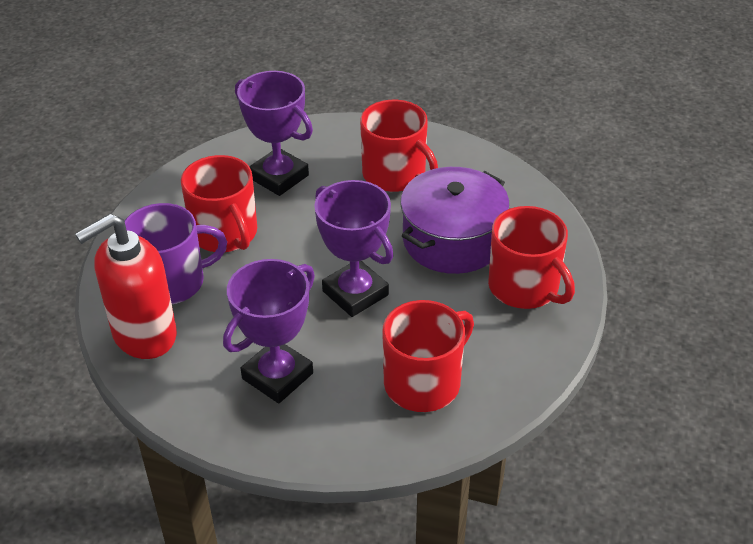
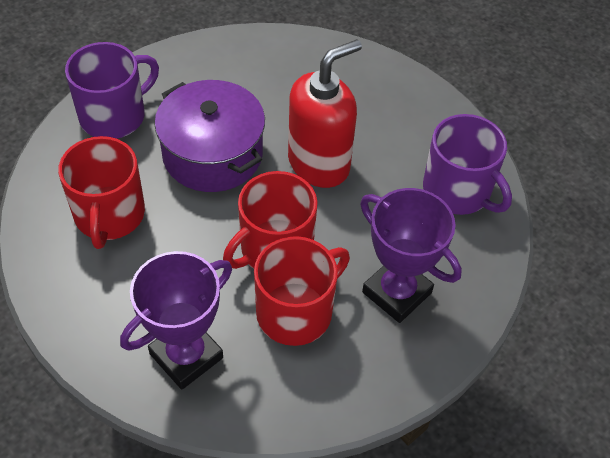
purple mug: [125,203,227,304] = 1 -> [65,42,159,139] [423,114,512,215] = 2
purple trophy: [223,259,315,403] [235,71,313,196] [314,180,394,317] = 3 -> [120,251,232,390] [360,188,462,323] = 2
red mug: [181,155,257,252] [360,100,438,192] [382,300,474,412] [488,206,575,309] = 4 -> [58,136,145,249] [223,171,318,269] [254,236,350,346] = 3

